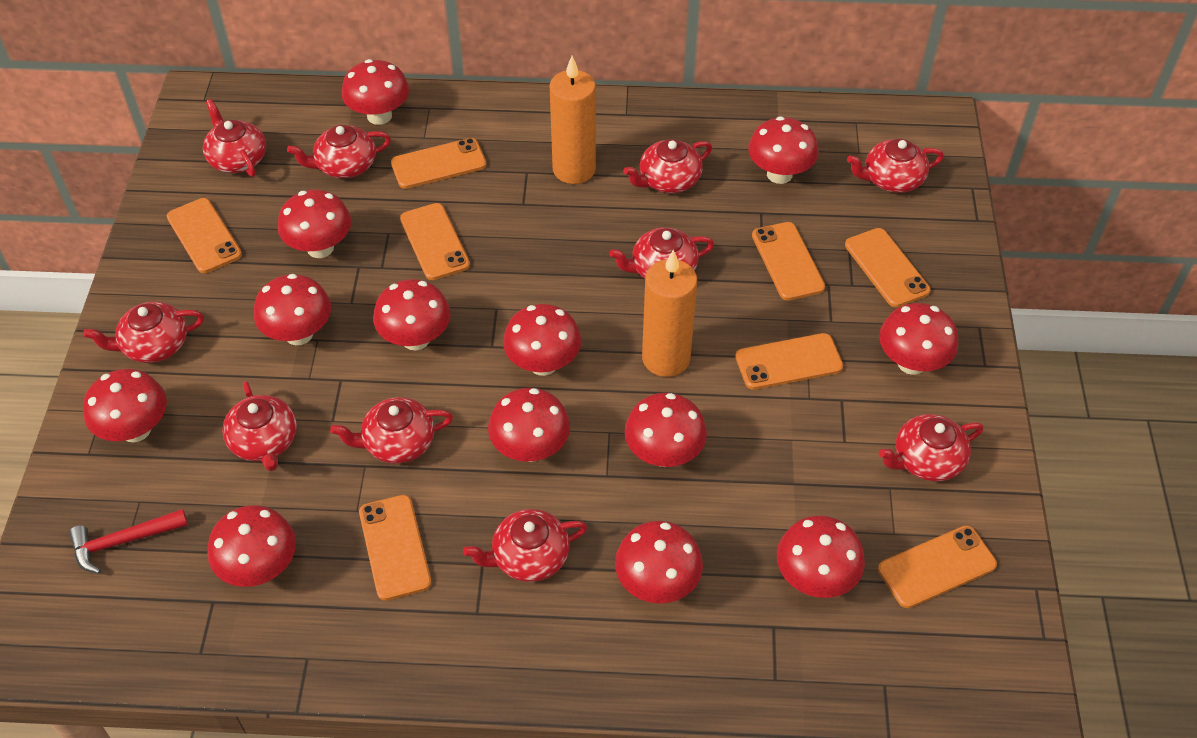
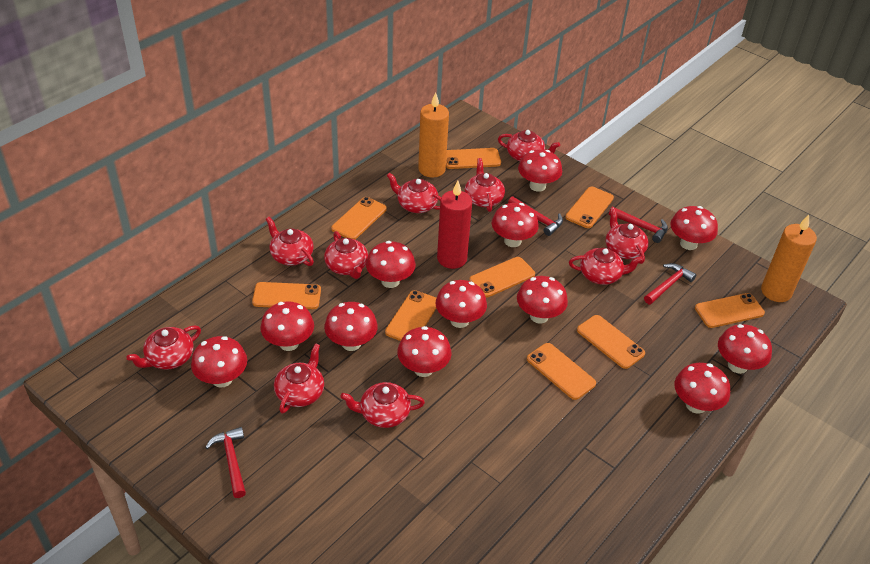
orange phone: [167,198,242,273] [359,495,432,601] [391,138,486,189] [400,203,470,280] [735,333,843,390] [752,222,825,301] [845,228,930,307] [878,526,997,608] = 8 -> [252,282,321,309] [331,197,387,239] [385,290,436,341] [446,148,501,169] [469,257,535,298] [527,343,596,400] [565,187,614,228] [577,315,645,369] [695,293,765,328] = 9
red candle: none = 0 -> [437,181,472,269] = 1
red hammer: [69,509,188,574] = 1 -> [205,427,246,498] [508,196,563,236] [609,207,668,243] [644,263,696,304] = 4
red mushroom: [83,369,167,443] [208,505,296,587] [254,274,331,345] [278,190,351,258] [342,59,409,125] [373,279,451,350] [488,388,570,462] [503,304,581,376] [615,521,703,604] [625,393,707,467] [748,116,818,184] [777,516,865,598] [879,303,958,375] = 13 -> [191,336,247,388] [260,301,314,351] [324,302,378,351] [366,241,416,288] [397,326,452,377] [436,280,487,328] [491,203,539,247] [517,276,568,324] [518,150,562,192] [670,206,718,250] [674,363,730,414] [718,324,772,374] = 12

